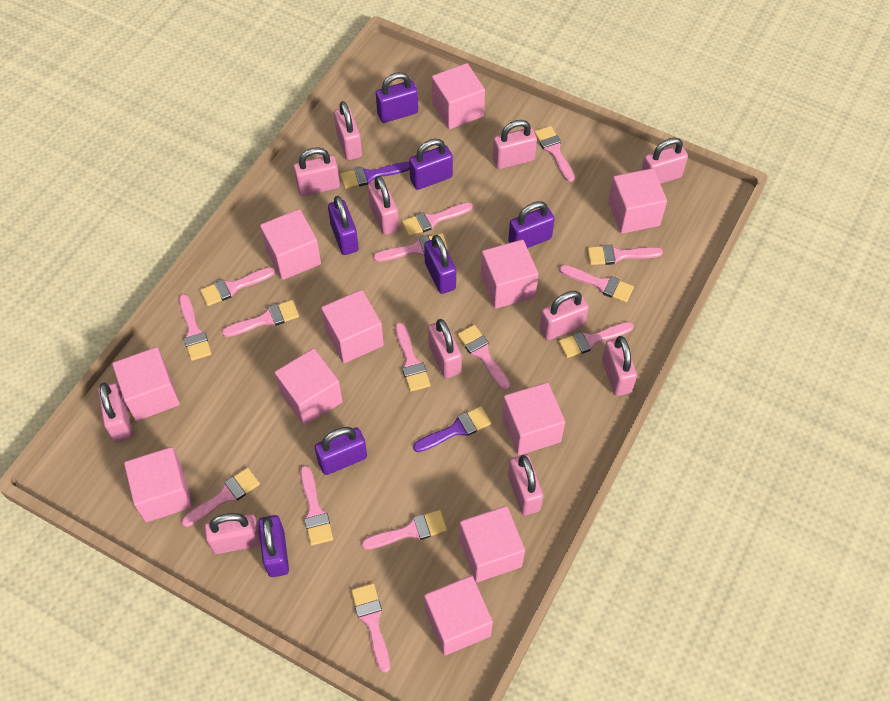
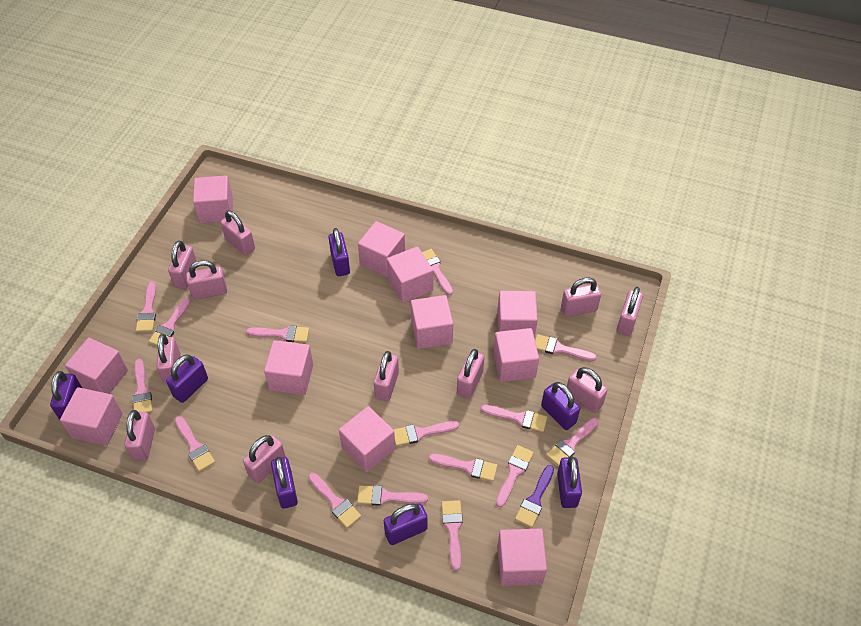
purple brush: [340,162,410,189] [413,406,491,452] = 2 -> [515,465,554,528] = 1

